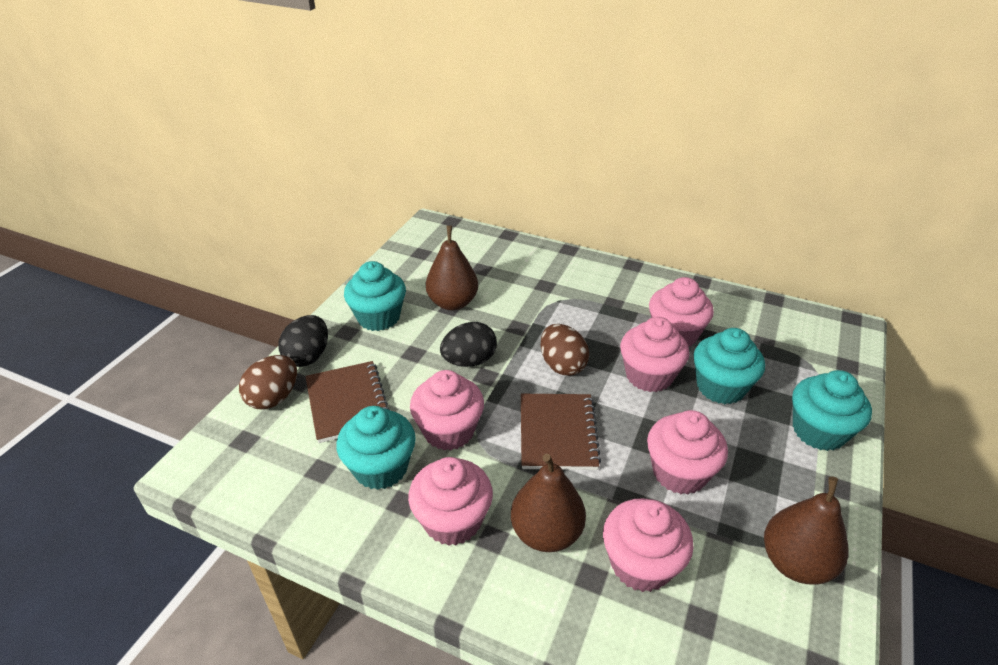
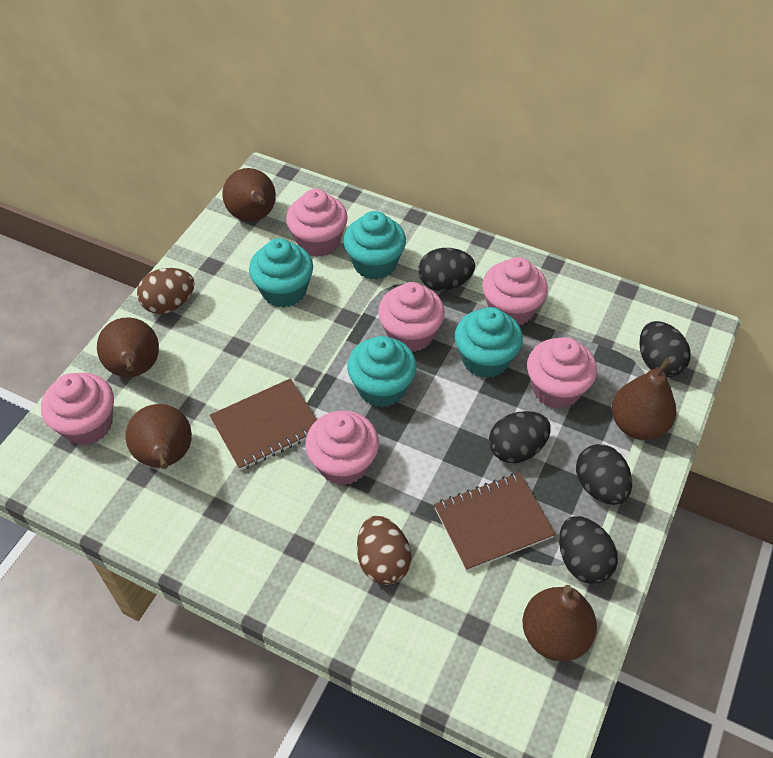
black egg: [278,315,328,367] [440,322,497,367] = 2 -> [418,248,475,291] [489,411,551,463] [559,516,618,584] [576,444,632,505] [639,321,691,377] = 5
brown pear: [426,225,478,311] [511,454,586,552] [764,476,849,585] = 3 -> [97,317,159,377] [126,404,192,469] [223,168,276,222] [523,585,597,661] [612,358,676,440] = 5

